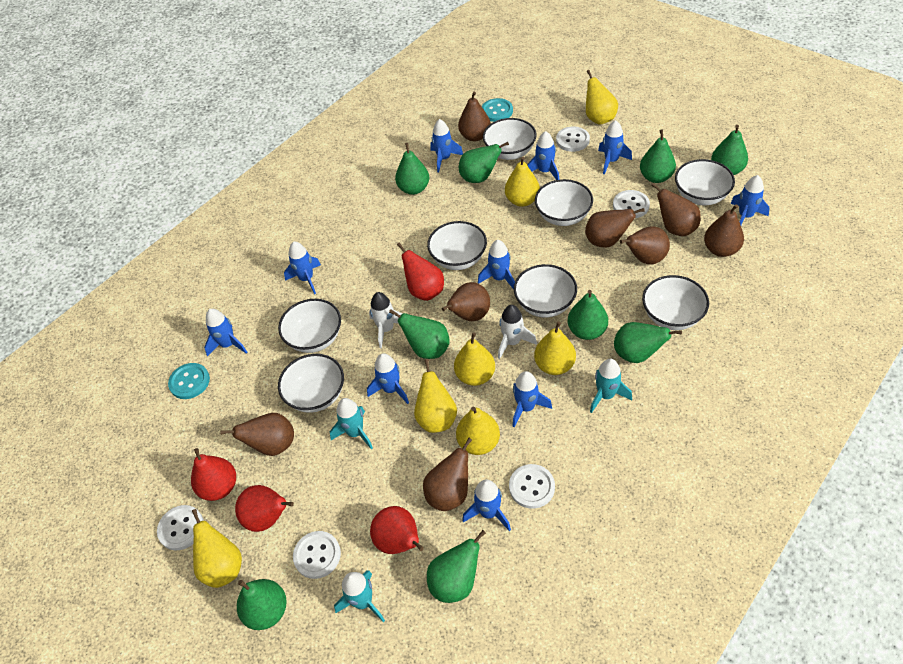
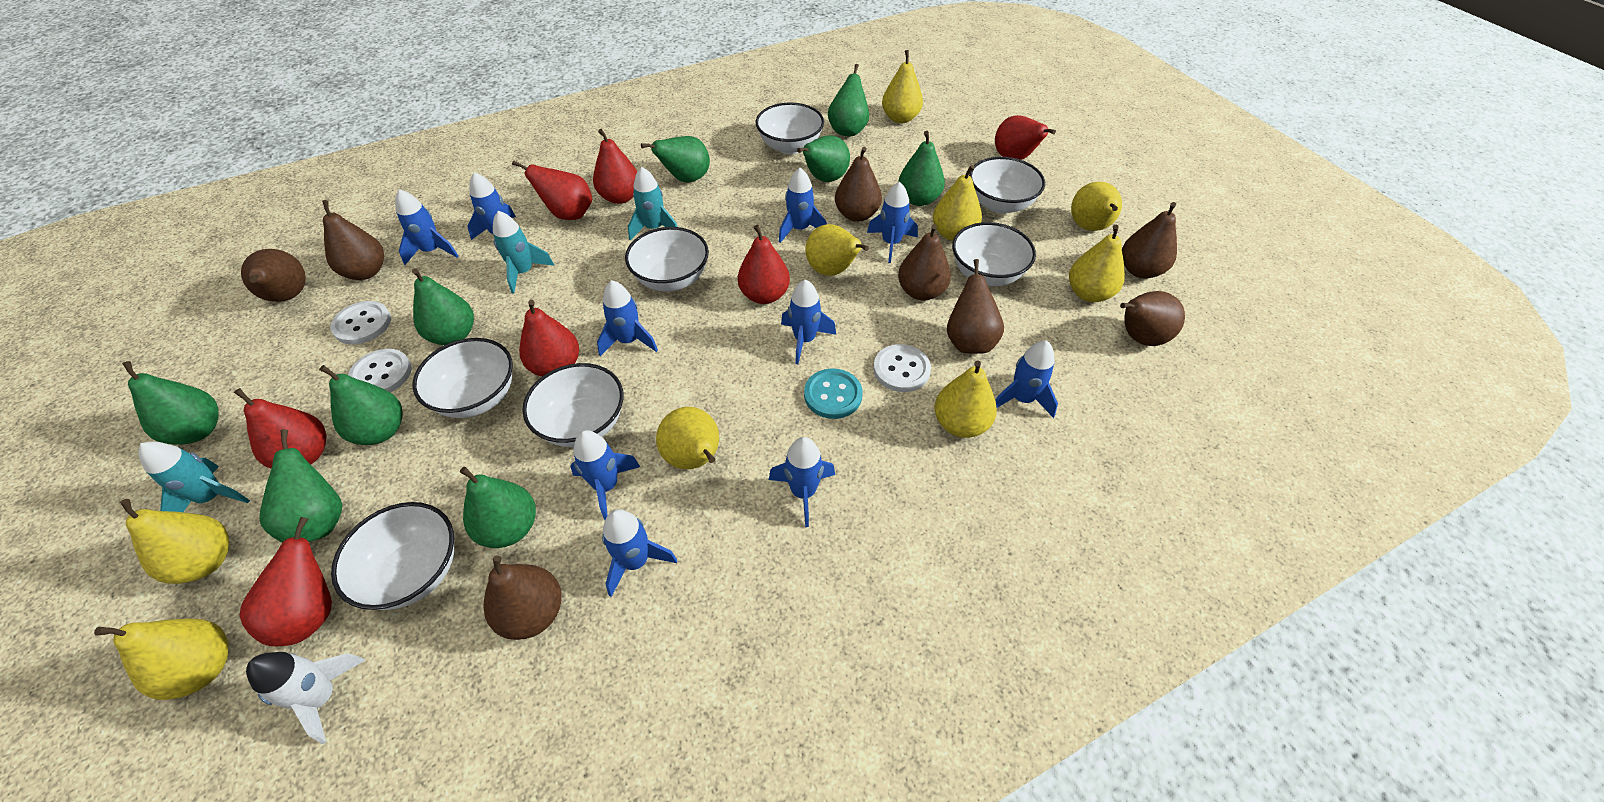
red pear: [191,448,236,501] [235,485,294,532] [370,506,424,554] [397,243,444,301] = 4 -> [234,388,326,468] [239,517,332,646] [512,160,592,220] [519,300,579,377] [593,129,637,204] [738,225,790,304] [995,115,1056,160] = 7
turquoise button: [168,363,210,399] [482,98,513,122] = 2 -> [804,368,863,419] = 1
white bowl: [278,299,341,353] [278,354,344,413] [427,221,487,270] [483,118,537,160] [514,264,577,318] [535,179,593,226] [642,275,709,330] [675,159,735,205] = 8 -> [331,502,454,610] [412,338,513,418] [522,363,623,447] [625,227,709,292] [756,102,824,154] [952,222,1036,286] [969,157,1045,214] = 7
white button: [157,505,204,551] [293,531,341,579] [509,464,555,509] [556,126,590,152] [613,190,650,218] = 5 -> [330,301,391,345] [348,349,412,392] [873,344,931,392] = 3
white rocket: [369,292,402,348] [498,305,537,359] = 2 -> [246,652,365,744] = 1
yellow pear: [192,509,242,588] [414,359,457,433] [454,332,495,386] [456,407,500,455] [505,156,540,207] [534,321,576,375] [586,70,618,125] = 7 -> [94,618,228,700] [120,499,229,584] [656,407,719,469] [805,224,869,276] [882,50,923,123] [933,165,982,241] [934,360,997,438] [1069,225,1125,302] [1071,182,1122,231] = 9

